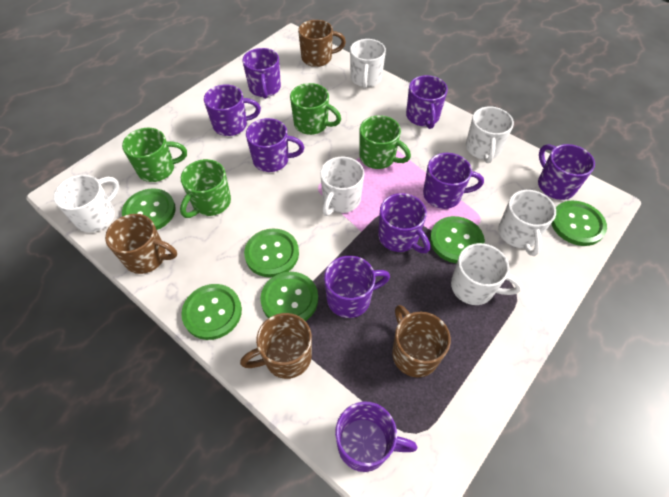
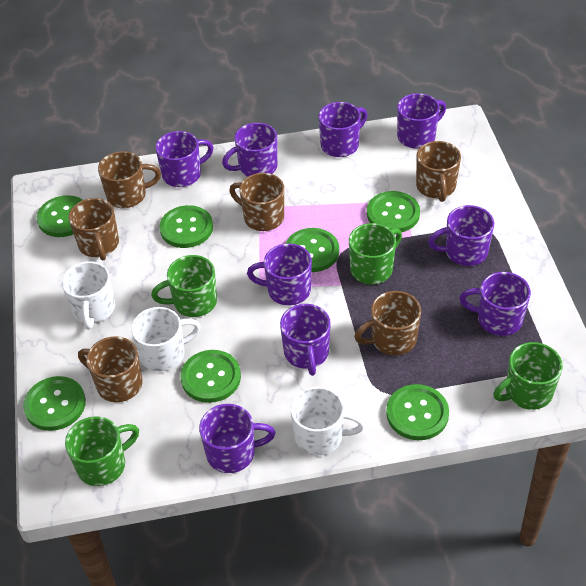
brown mug: [105,214,177,274] [240,313,312,379] [298,20,346,67] [392,305,451,378] = 4 -> [68,198,119,260] [78,336,142,402] [98,151,161,208] [229,173,284,231] [354,291,421,355] [416,141,461,202] = 6
green button: [122,188,176,230] [181,284,242,340] [244,228,299,277] [260,272,318,321] [430,216,485,264] [551,201,607,246] = 6 -> [23,376,86,431] [37,195,83,237] [159,205,213,248] [181,350,241,403] [286,228,339,272] [367,191,420,232] [386,384,449,440] = 7
white mug: [54,175,119,232] [320,157,365,216] [350,39,386,89] [451,243,522,305] [466,107,514,163] [498,190,556,256] = 6 -> [62,261,115,330] [131,307,201,372] [291,387,365,456] = 3

